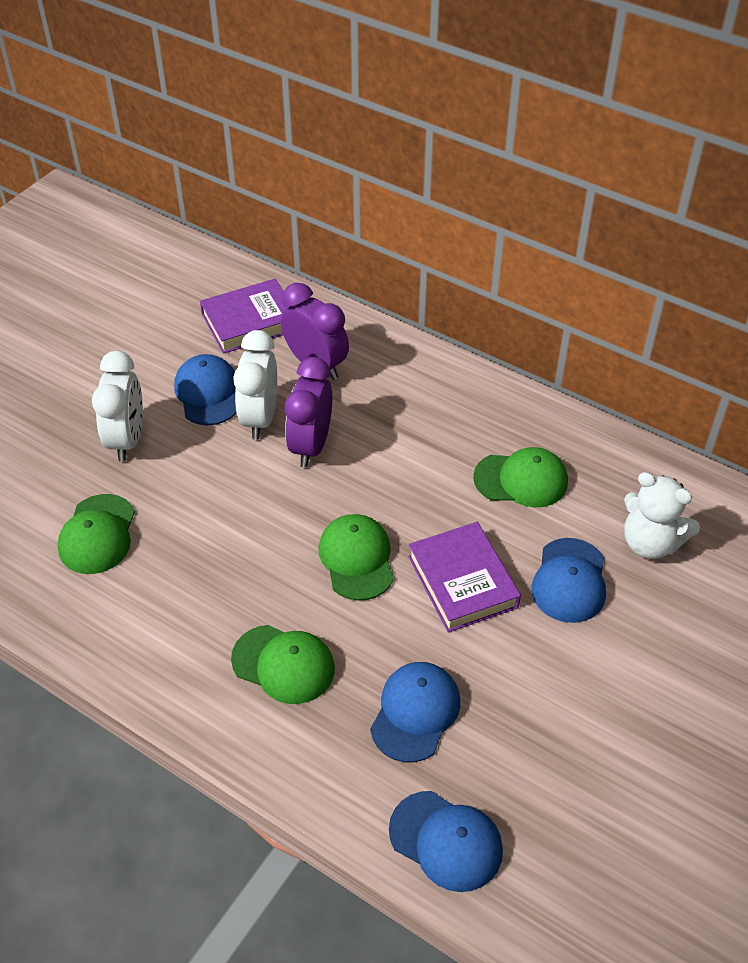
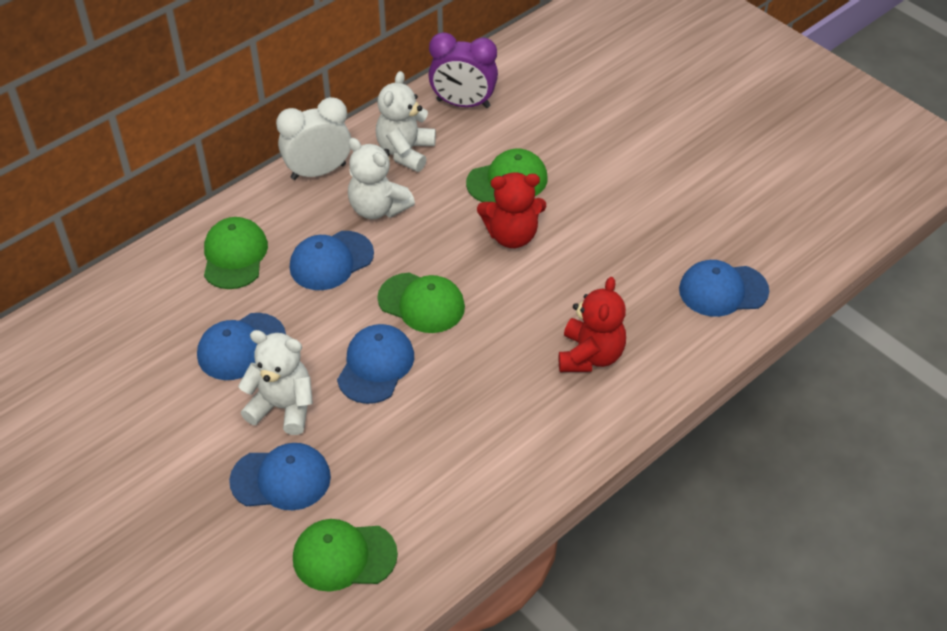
blue cap: [174,354,236,425] [370,662,460,762] [389,791,503,892] [532,538,606,623] = 4 -> [197,313,286,380] [229,443,331,510] [290,231,374,290] [337,324,414,404] [679,260,769,317] = 5
purple book: [200,279,288,354] [408,522,521,633] = 2 -> none = 0
purple clock: [281,283,349,380] [285,357,332,468] = 2 -> [428,32,498,108] = 1
red teddy bear: none = 0 -> [477,172,546,248] [559,277,626,372] = 2
white clock: [92,351,143,462] [233,330,277,440] = 2 -> [276,97,351,180] = 1
white teddy bear: [624,472,700,559] = 1 -> [238,330,313,435] [348,138,415,219] [376,71,436,172] = 3

